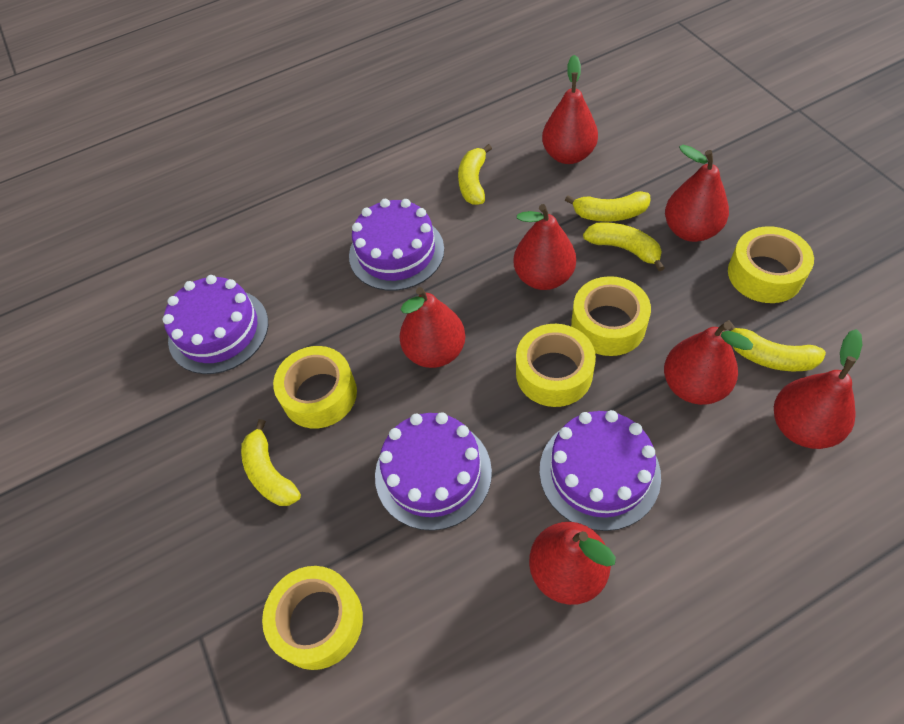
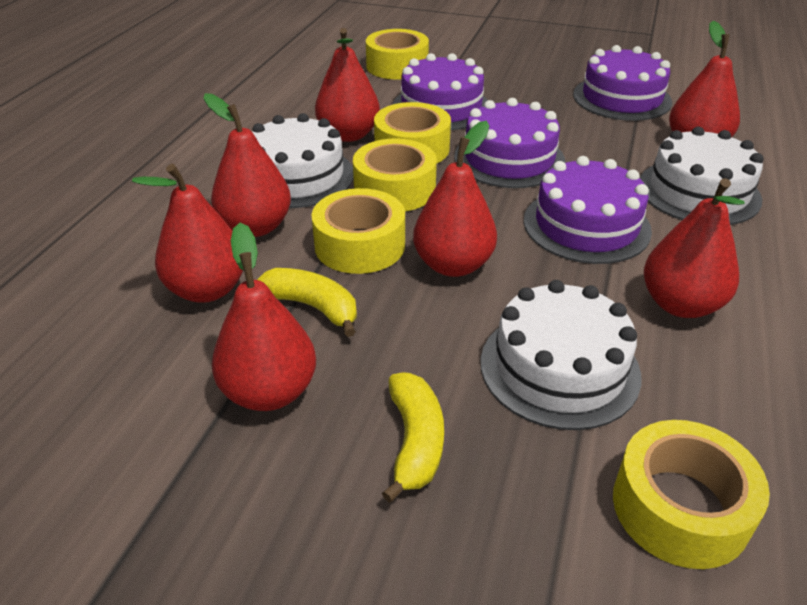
white cake: none = 0 -> [252,113,354,208] [481,280,641,430] [640,126,764,225] = 3
yellow banana: [241,419,301,506] [458,144,492,205] [565,191,651,222] [583,222,665,271] [726,320,826,371] = 5 -> [257,268,357,337] [382,372,444,503] = 2

